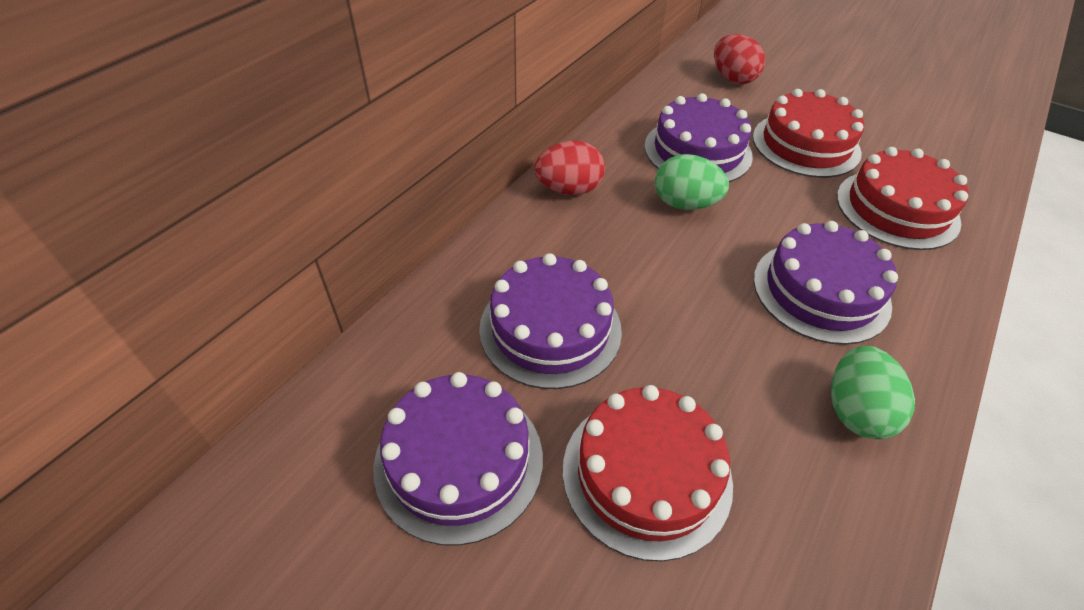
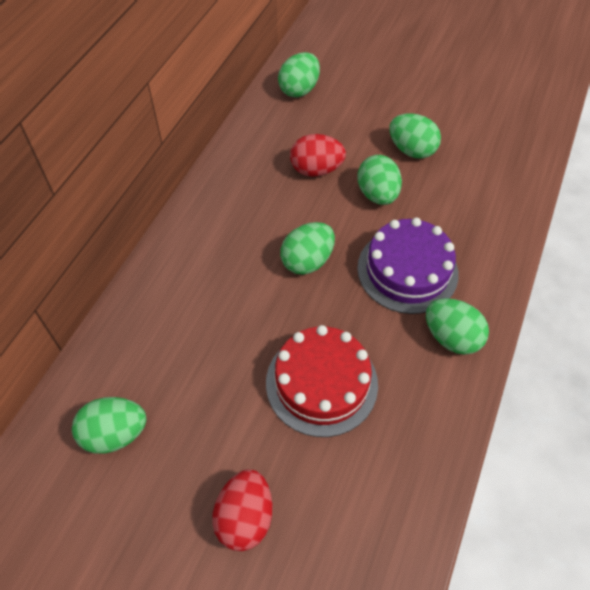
green egg: [655,154,729,210] [831,346,915,439] = 2 -> [72,397,147,453] [278,52,320,97] [280,222,335,275] [357,155,402,205] [389,113,441,158] [426,298,489,355] = 6
purple cake: [374,372,543,546] [479,253,622,389] [644,93,753,182] [754,221,898,345] = 4 -> [357,218,458,314] = 1
red cake: [563,385,733,562] [753,89,864,178] [837,147,969,250] = 3 -> [266,325,378,437] = 1

